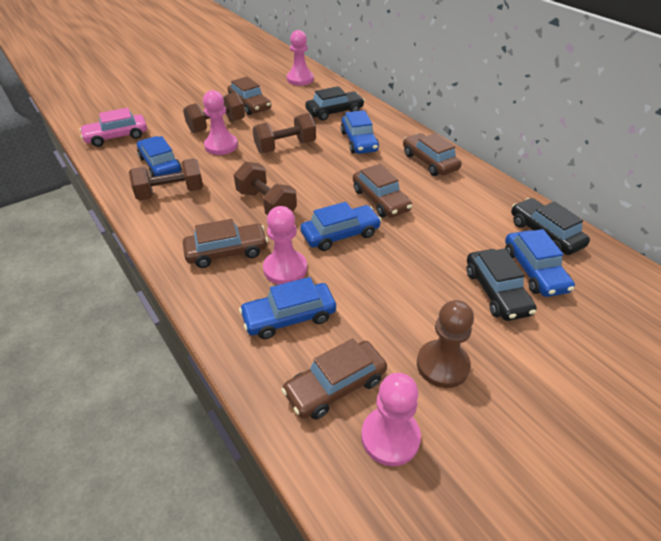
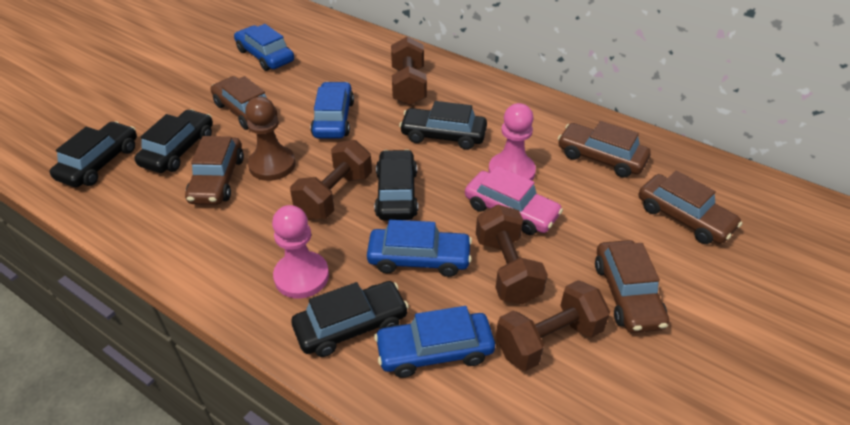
black car: [305,86,365,121] [467,249,537,321] [511,198,590,255] = 3 -> [49,121,137,187] [134,109,213,173] [292,281,409,357] [374,149,418,220] [399,101,487,150] = 5
blue car: [137,136,182,177] [239,277,336,339] [300,202,382,251] [340,110,379,154] [505,229,575,297] = 5 -> [234,24,294,71] [310,82,354,138] [367,220,472,277] [374,306,495,378] = 4
pink pawn: [203,90,238,155] [263,206,307,285] [287,30,314,86] [361,373,421,466] = 4 -> [272,205,329,299] [488,103,536,181] = 2

